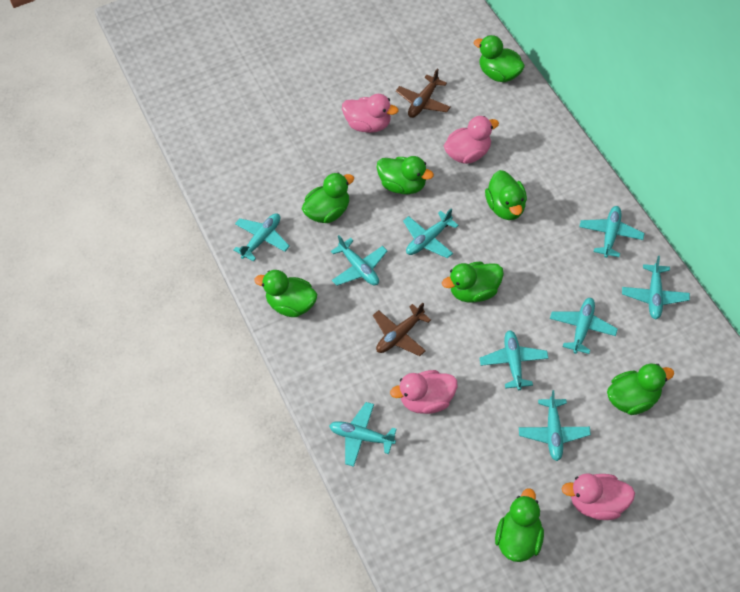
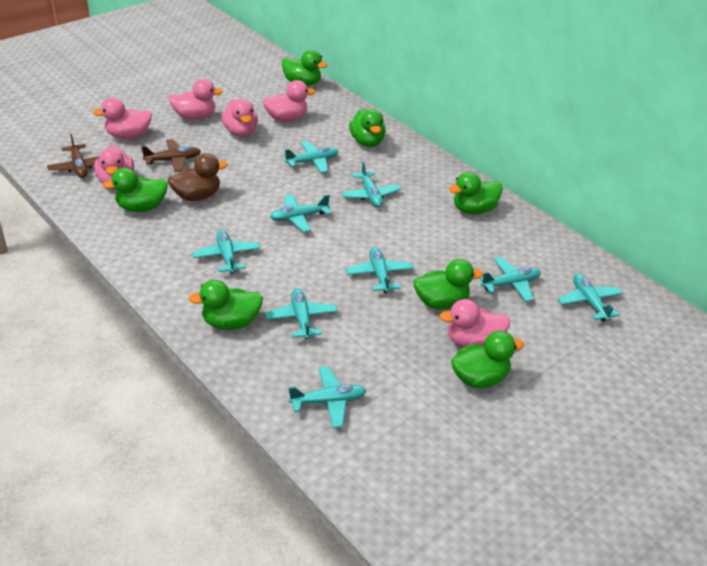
brown duck: none = 0 -> [168,153,228,201] = 1
green duck: [254,270,317,317] [302,173,354,223] [376,156,434,194] [442,262,504,303] [474,35,525,82] [485,170,527,220] [495,488,544,562] [607,364,674,415] = 8 -> [102,168,168,212] [189,280,263,330] [282,50,327,86] [349,108,386,147] [413,259,483,309] [449,172,503,214] [451,331,524,388] = 7
pink duck: [342,94,398,133] [390,370,457,414] [444,116,499,164] [562,473,635,520] = 4 -> [93,98,152,139] [94,145,134,184] [169,79,223,120] [221,99,258,137] [263,80,316,122] [439,299,510,348] = 6

